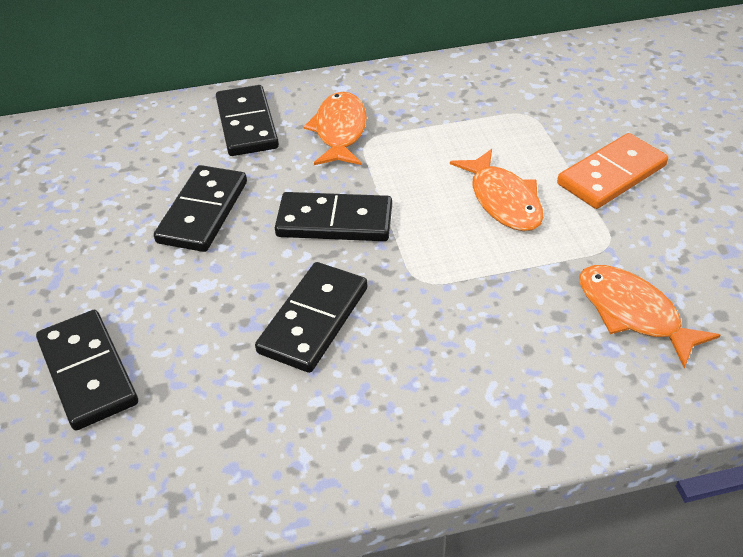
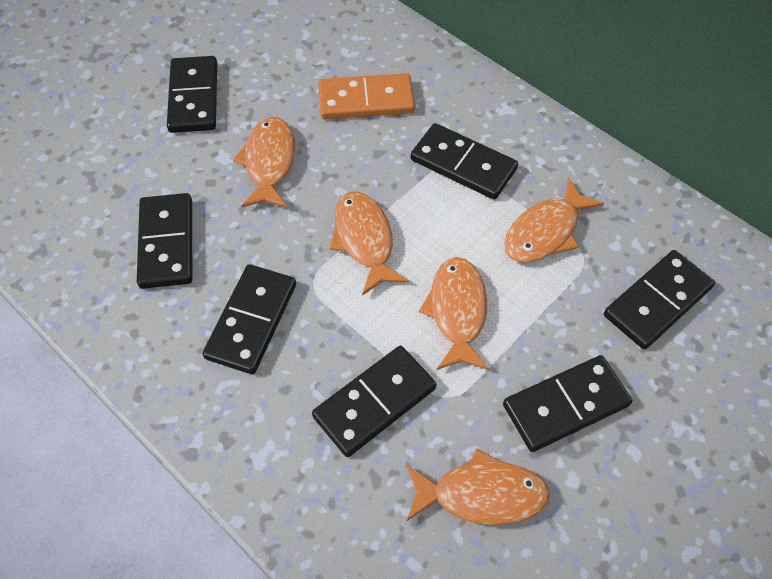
black domino: [36,310,138,430] [154,165,247,252] [216,85,279,156] [255,262,368,373] [275,192,392,241] = 5 -> [137,193,192,289] [167,56,217,133] [203,264,296,374] [312,346,437,457] [411,123,518,200] [503,355,632,452] [604,250,715,350] = 7
orange fish: [303,92,367,165] [450,149,544,231] [579,265,720,369] = 3 -> [233,117,295,208] [330,192,409,295] [407,448,550,525] [419,257,489,370] [504,178,604,263] = 5

